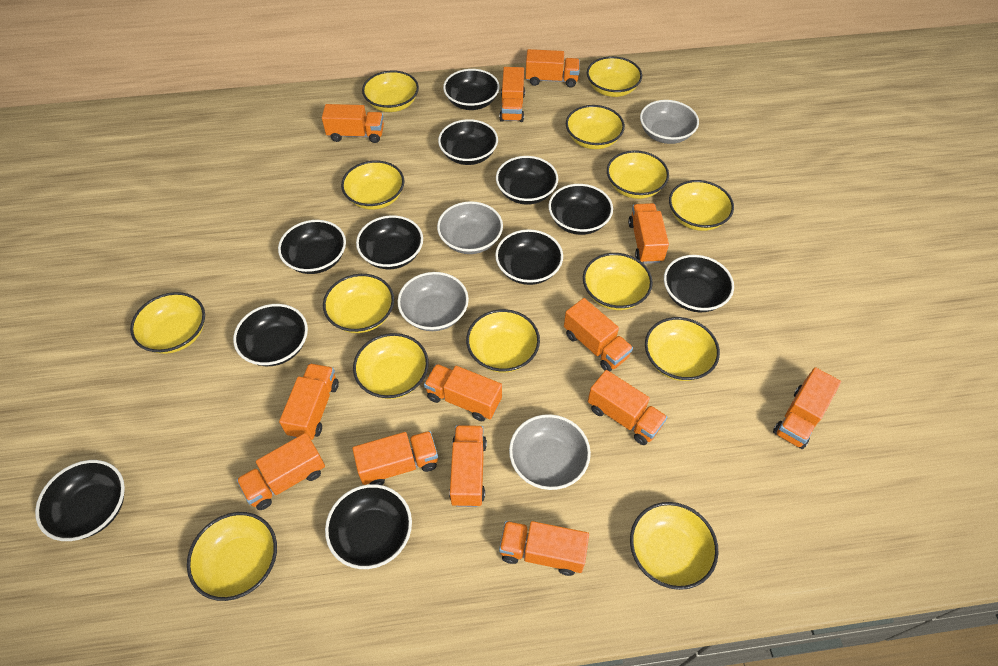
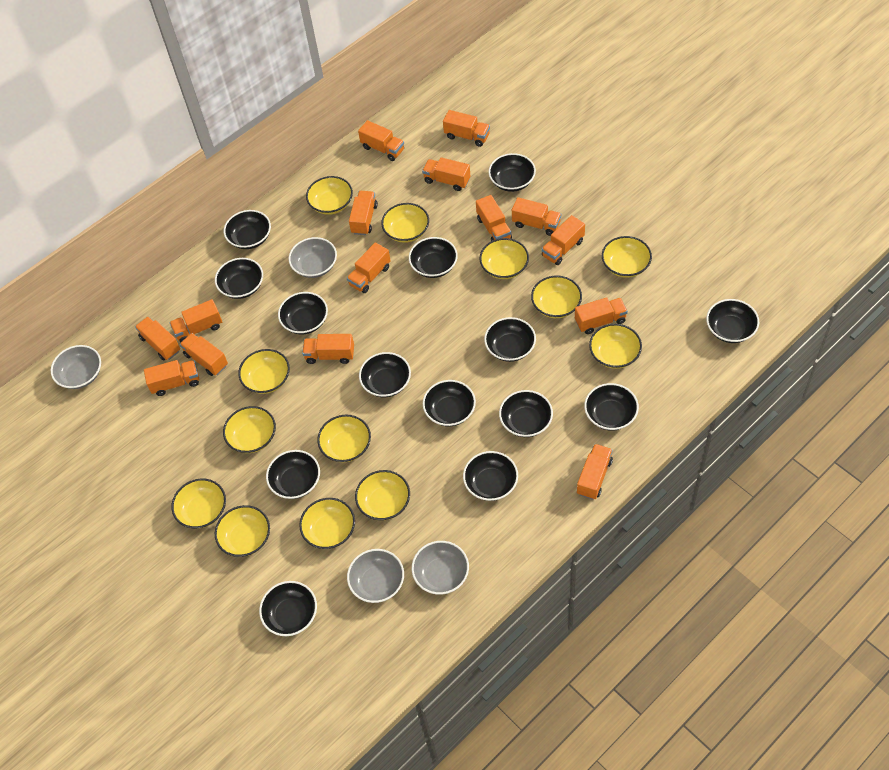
black bowl: [35,460,125,541] [233,304,308,366] [278,220,346,274] [325,484,412,569] [356,215,423,269] [438,119,498,165] [443,69,500,110] [495,229,563,285] [496,156,558,205] [548,184,613,235] [664,255,734,312] = 11 -> [215,258,263,299] [224,210,271,249] [259,581,317,636] [266,450,320,499] [278,292,328,334] [359,352,411,397] [409,237,458,278] [423,380,476,427] [463,451,518,501] [484,317,536,362] [488,153,536,192] [499,390,553,437] [584,383,639,431] [706,299,759,343] = 14
orange truck: [236,433,325,510] [279,363,339,440] [322,104,384,143] [352,431,438,485] [424,364,502,421] [449,425,487,507] [499,67,525,122] [499,521,589,576] [526,49,580,88] [564,298,633,371] [588,370,667,445] [628,203,669,264] [773,367,841,449] = 13 -> [135,316,180,360] [144,360,199,396] [169,299,222,342] [180,333,228,376] [302,334,354,364] [347,242,391,293] [349,191,378,235] [358,120,404,161] [422,157,470,191] [443,110,490,147] [476,195,512,241] [512,197,561,236] [542,215,585,265] [575,297,628,334] [577,444,613,500] = 15
yellow bowl: [130,292,205,354] [187,512,277,601] [323,274,394,333] [341,160,404,210] [353,333,429,399] [362,70,419,112] [466,309,540,373] [566,105,625,149] [583,253,653,310] [587,56,642,97] [607,150,669,199] [630,502,718,590] [645,317,720,381] [669,180,734,231] = 14 -> [171,478,226,529] [215,505,270,557] [223,406,276,453] [238,349,290,394] [299,498,355,549] [306,176,353,215] [317,415,371,462] [355,470,410,520] [381,203,429,243] [480,238,529,279] [531,276,582,318] [589,324,642,369] [602,236,652,278] = 13

